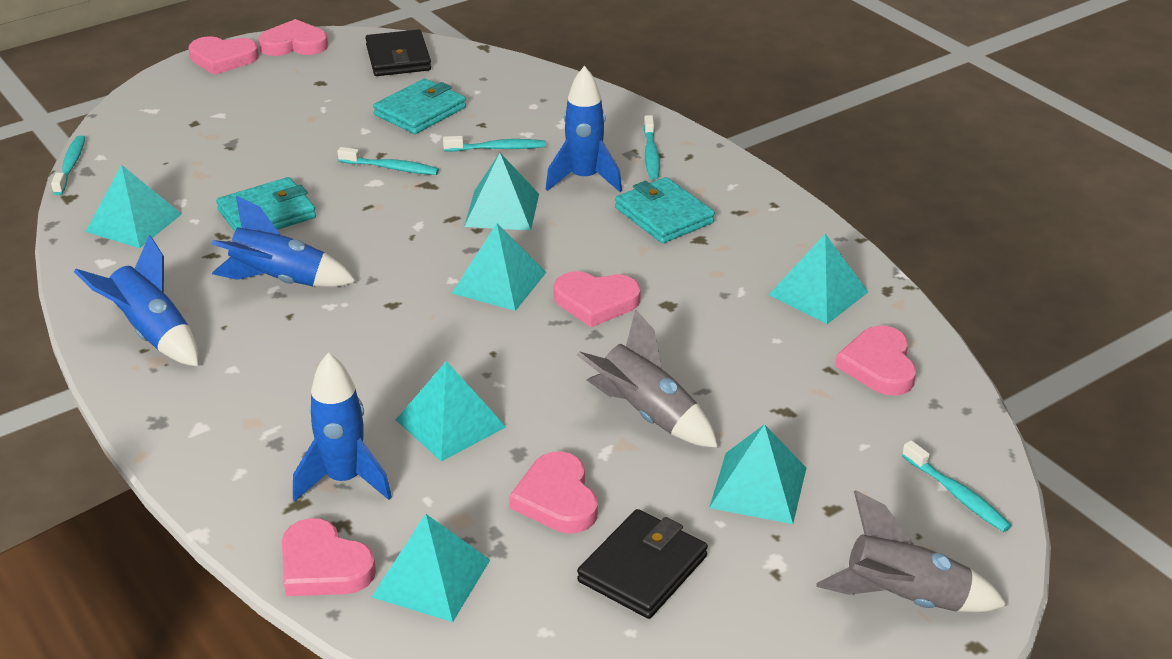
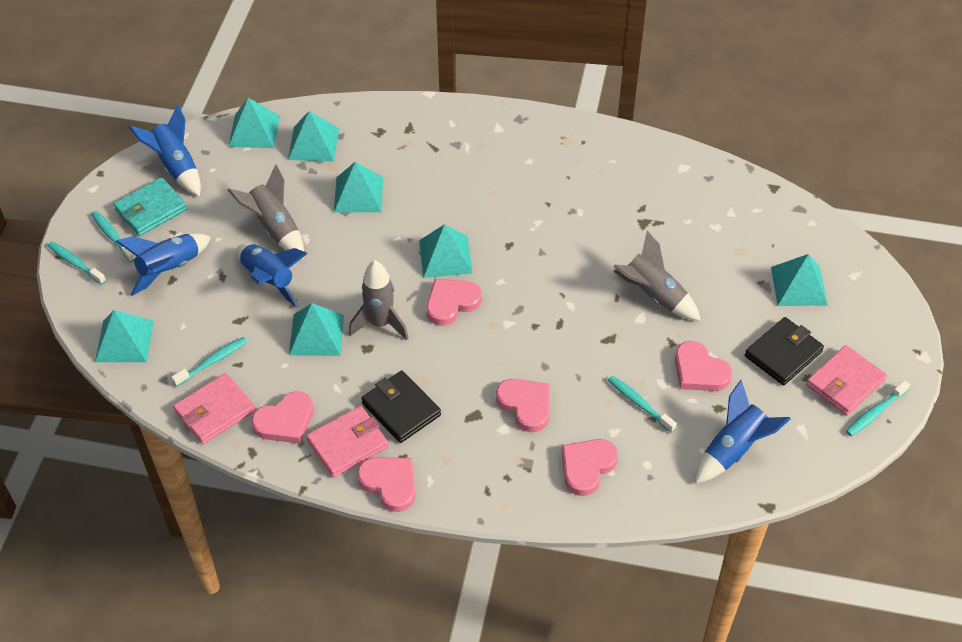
grey rocket: [577,309,718,448] [817,490,1007,612] = 2 -> [228,164,304,259] [349,260,408,340] [613,231,701,321] = 3
pink wallet: none = 0 -> [173,373,256,444] [306,406,389,478] [806,345,887,416] = 3
turquoise wallet: [216,177,316,232] [373,78,466,134] [615,177,715,243] = 3 -> [113,177,188,236] = 1

